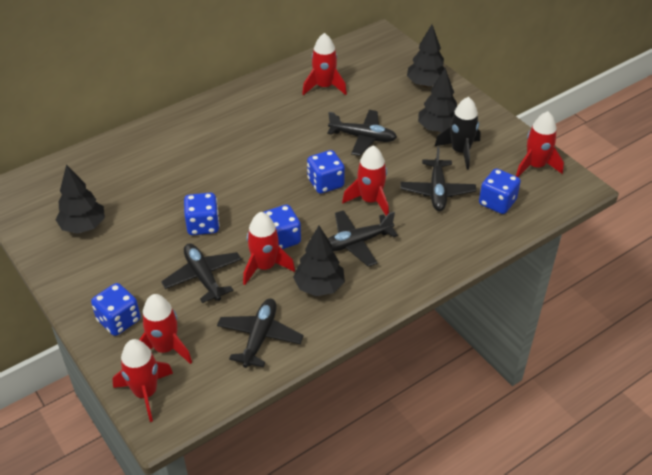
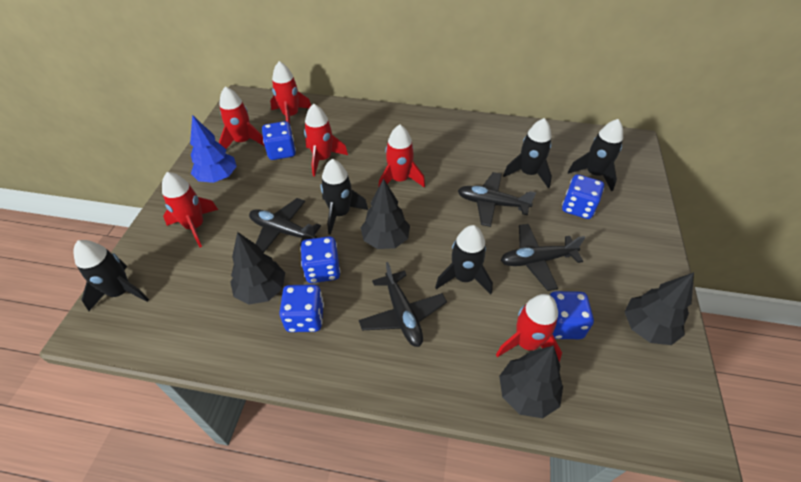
black plane: [161,243,242,303] [217,299,304,368] [327,110,397,156] [328,210,398,267] [400,147,476,211] = 5 -> [249,198,321,253] [359,262,447,347] [458,172,536,227] [501,224,585,291] = 4
black rocket: [435,97,481,170] = 1 -> [73,240,149,311] [320,159,368,235] [435,225,493,294] [503,118,552,188] [568,119,623,191] = 5
blue tree: none = 0 -> [190,115,237,183] = 1

